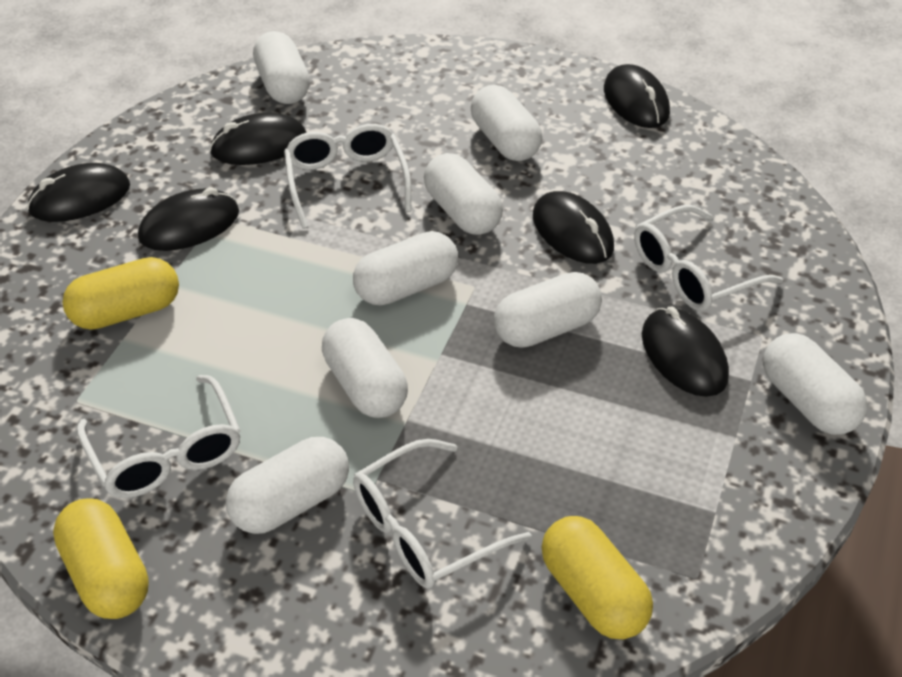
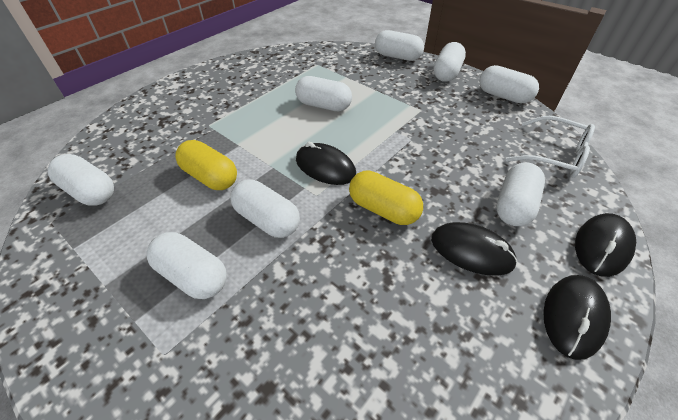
black mouse: [27,163,130,222] [138,188,239,251] [209,113,306,165] [533,191,614,264] [604,64,670,128] [642,307,729,397] = 6 -> [296,142,356,185] [431,222,518,276] [543,275,611,360] [575,213,636,277] = 4
white glasses: [77,375,241,498] [284,124,411,229] [353,439,532,589] [634,205,783,311] = 4 -> [506,116,595,178] = 1
yellow capsule: [53,498,149,619] [63,257,179,330] [541,516,653,639] = 3 -> [175,140,237,190] [349,170,423,225] = 2

